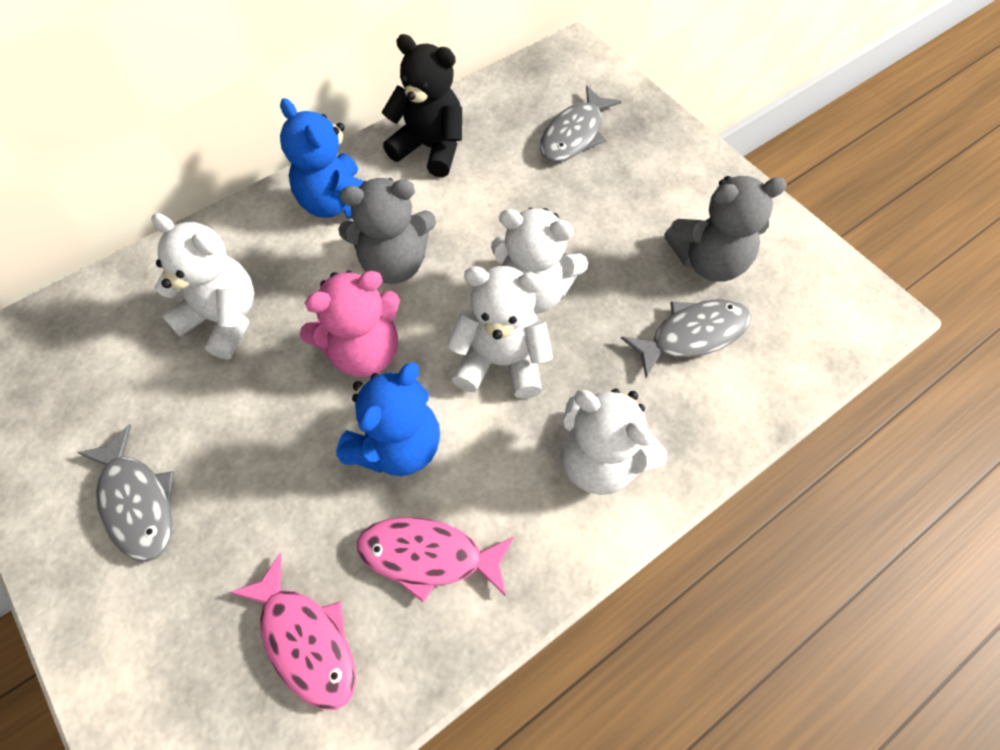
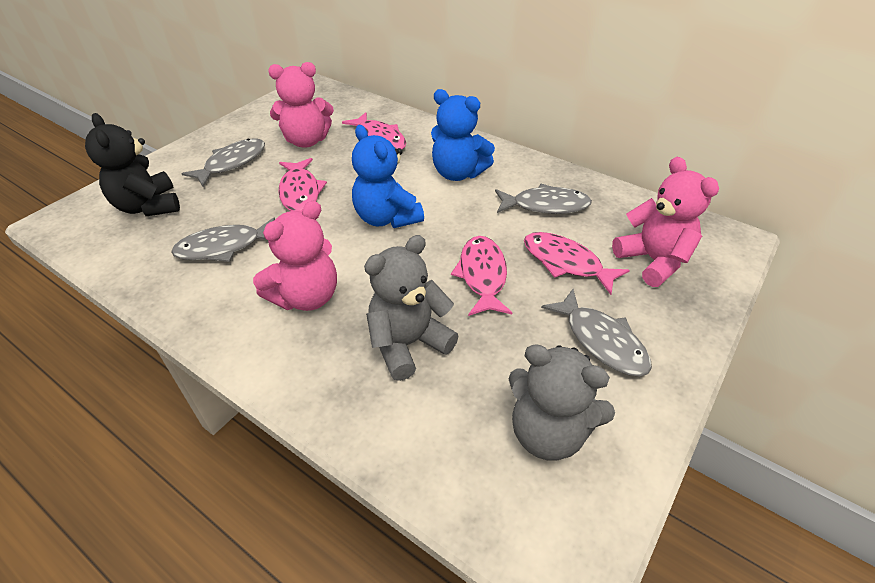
grey fish: [77,424,174,562] [540,85,622,162] [621,299,751,378] = 3 -> [171,217,275,262] [181,138,265,187] [495,184,592,214] [541,289,652,376] = 4
pink fish: [229,553,356,710] [357,517,514,603] = 2 -> [278,158,327,212] [342,112,406,149] [451,236,512,316] [524,232,630,295] = 4
pink teddy bear: [300,270,400,377] = 1 -> [253,201,337,311] [268,62,334,148] [612,157,719,287] = 3
white teddy bear: [151,213,254,360] [446,266,553,399] [491,208,588,314] [560,388,667,495] = 4 -> none = 0

